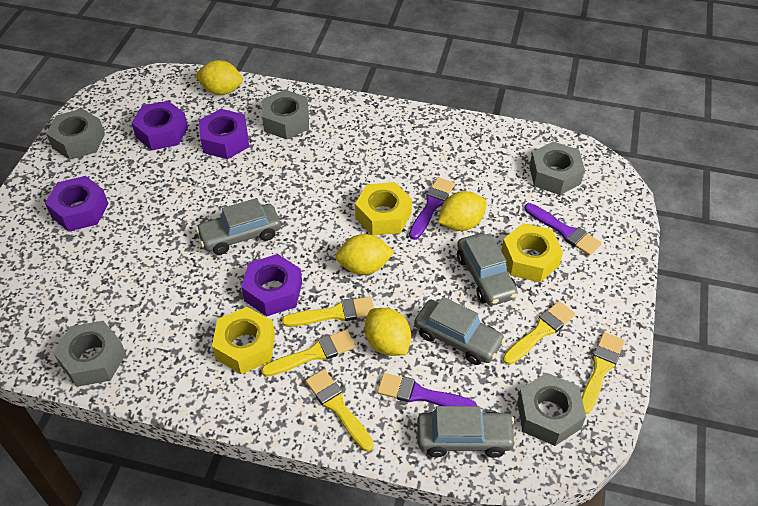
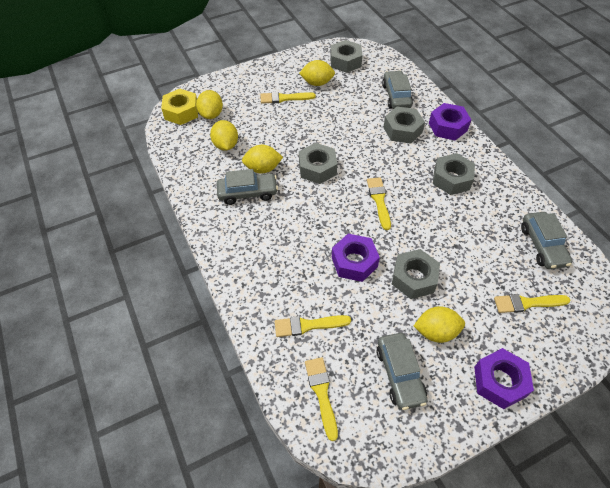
purple brush: [377,373,477,406] [409,177,455,240] [525,203,602,256] = 3 -> none = 0
purple nut: [45,176,109,232] [132,101,188,150] [199,109,249,159] [241,254,302,316] = 4 -> [332,234,380,282] [429,103,471,140] [474,348,534,409] = 3
yellow lemon: [195,60,243,95] [335,234,394,275] [365,308,411,356] [438,191,487,231] = 4 -> [196,90,223,119] [210,120,238,151] [242,145,283,173] [299,60,335,86] [414,306,465,343] = 5
yellow nut: [212,307,275,374] [355,182,412,236] [501,223,563,282] = 3 -> [161,89,198,125] = 1

